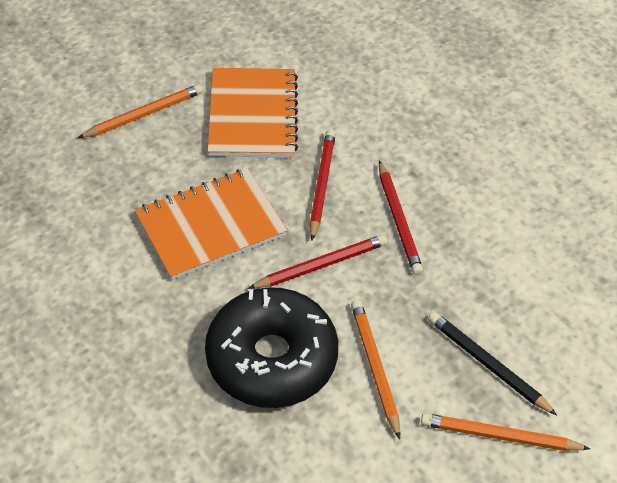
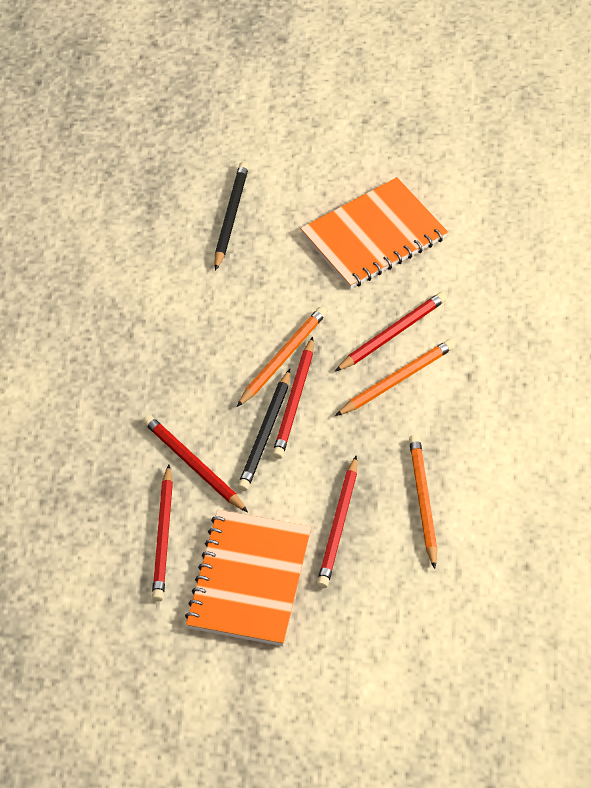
black donut: [205,287,338,408] = 1 -> none = 0
black pencil: [428,312,557,415] = 1 -> [215,162,249,271] [238,369,290,491] = 2
red pencil: [248,235,387,289] [310,130,336,240] [379,160,423,275] = 3 -> [143,415,248,512] [152,464,173,601] [272,337,314,459] [317,456,357,588] [335,292,447,371] = 5

